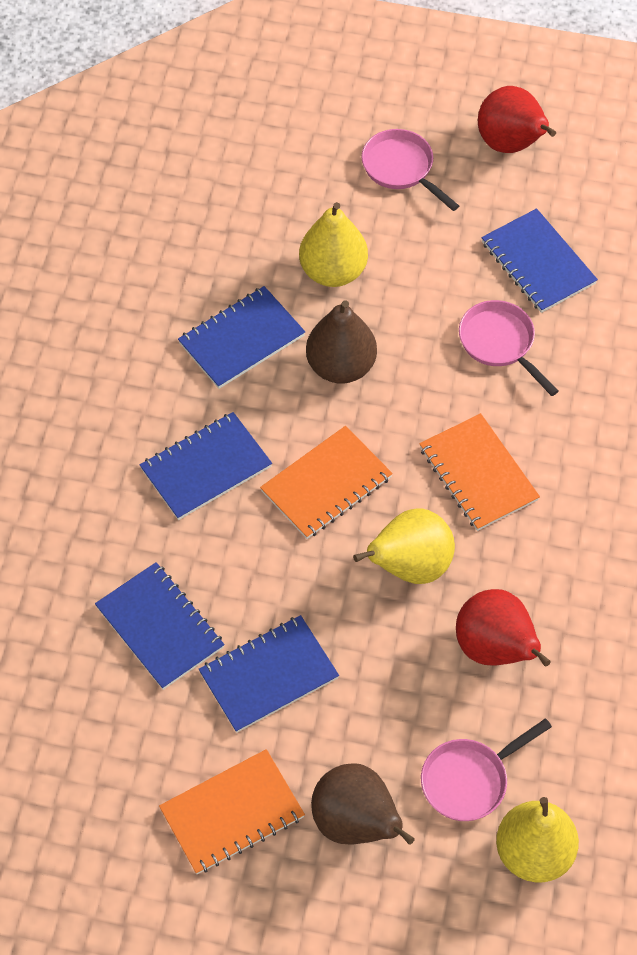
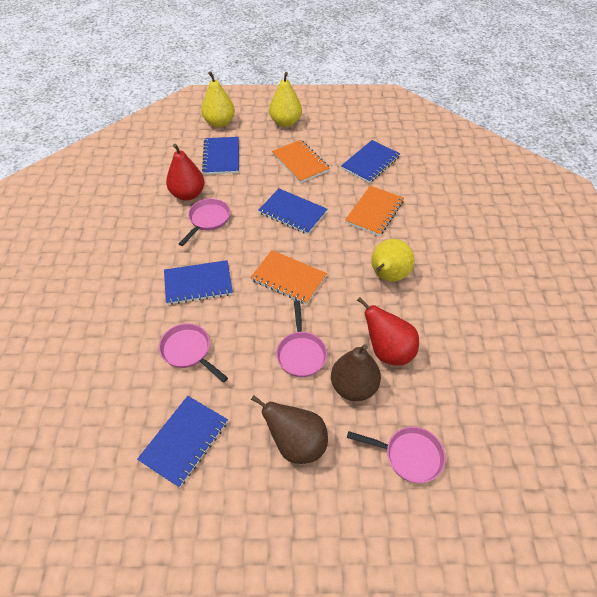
pink pan: [362,129,459,211] [421,718,552,821] [459,300,559,396] = 3 -> [159,323,228,383] [179,198,230,246] [276,300,327,377] [347,427,446,483] = 4

